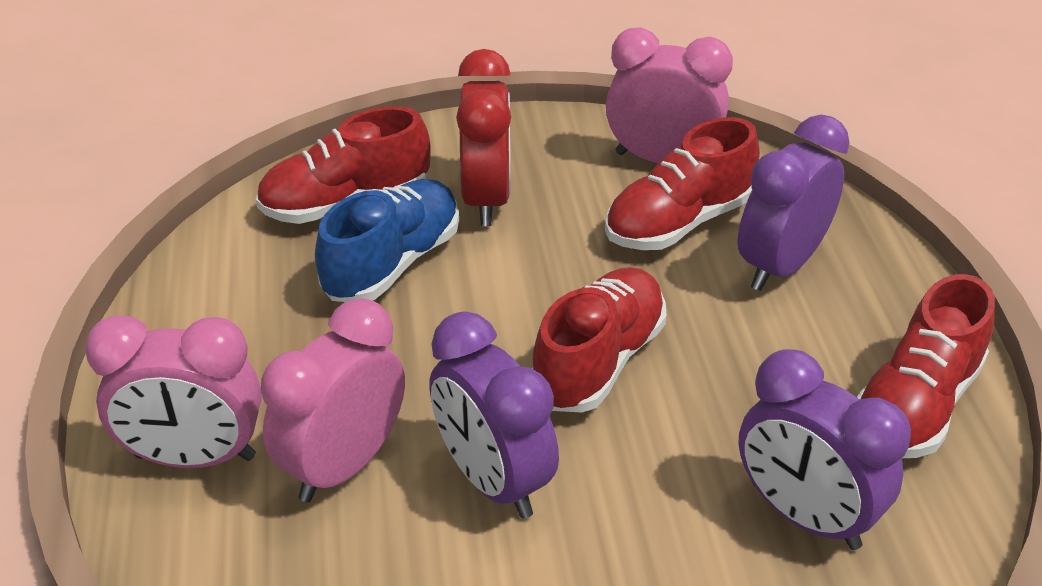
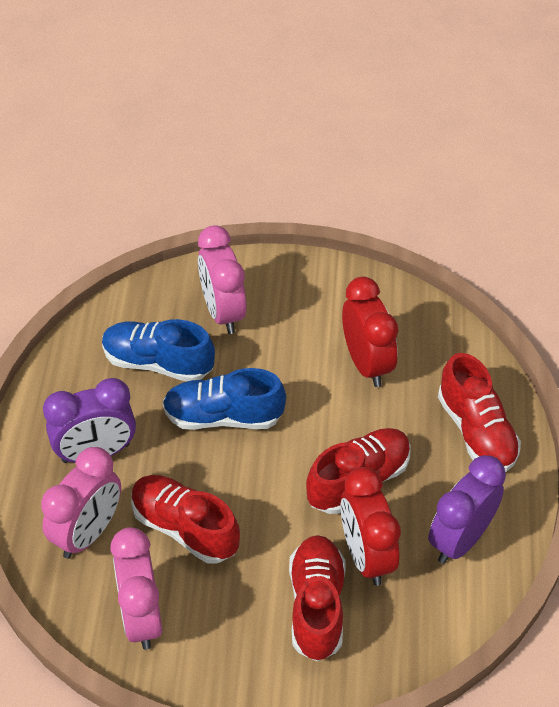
blue shoe: [315,179,459,302] = 1 -> [102,319,215,381] [162,368,286,430] = 2
purple clock: [429,311,559,518] [738,115,850,291] [738,349,911,550] = 3 -> [43,378,136,463] [428,455,506,564] = 2
red clock: [456,49,511,226] = 1 -> [341,467,401,586] [342,277,398,387] = 2

